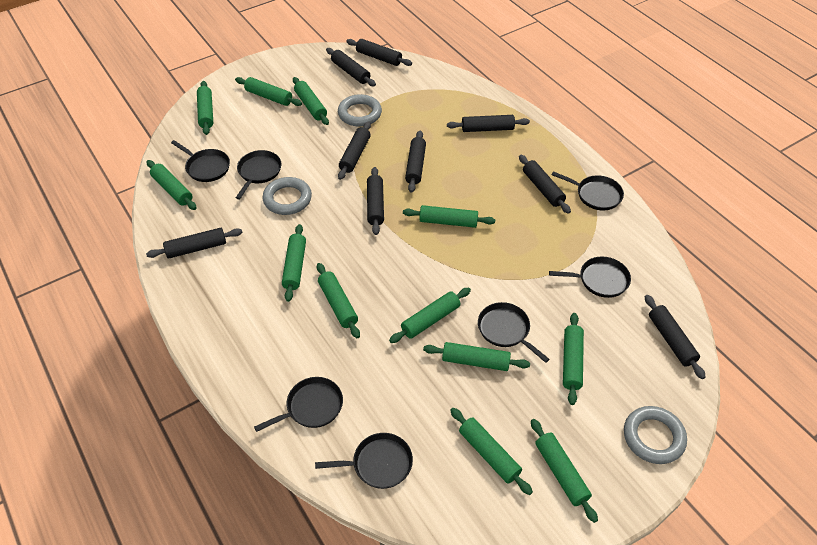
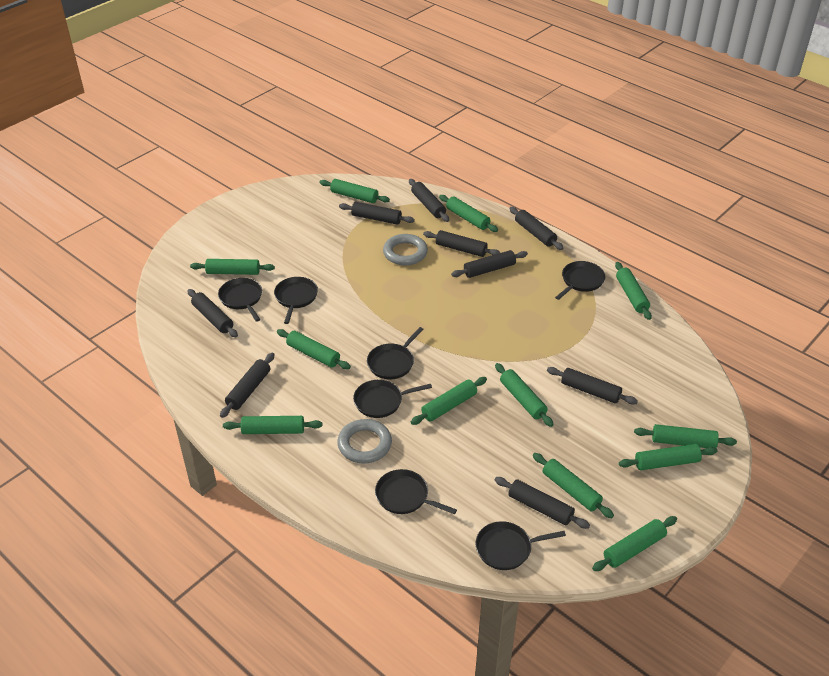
grey ring: [262,177,312,215] [338,94,382,127] [624,406,687,464] = 3 -> [337,419,392,464] [383,234,428,265] = 2

